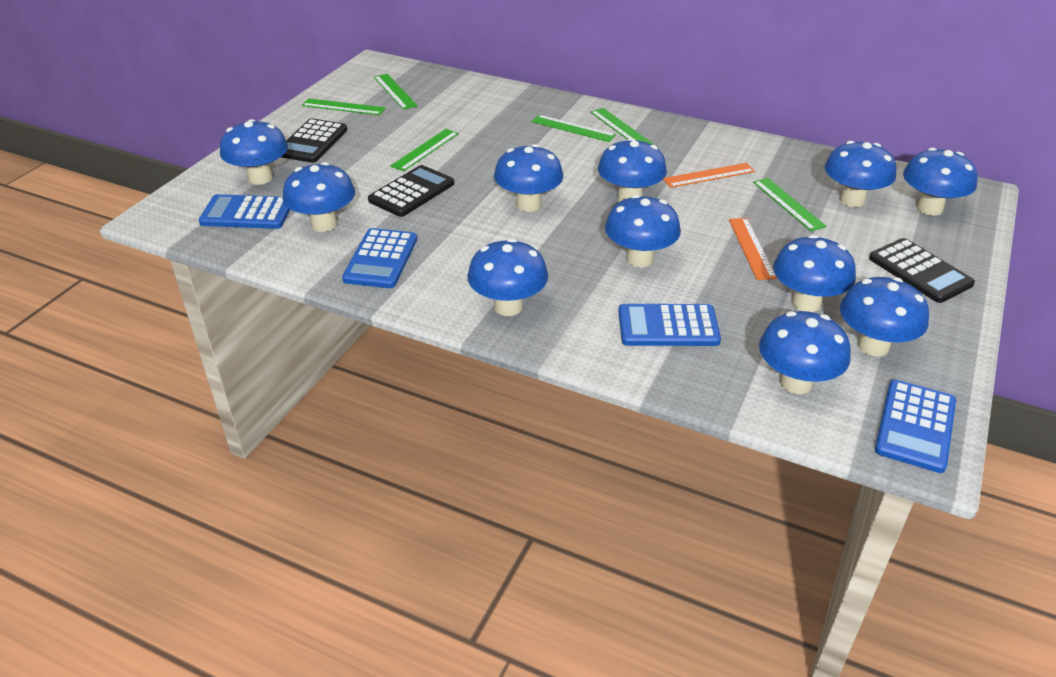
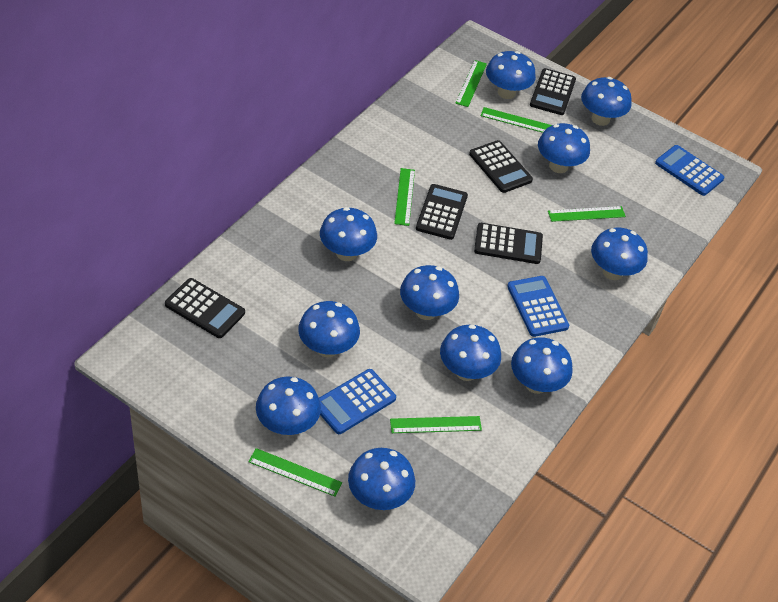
black calculator: [281,118,347,163] [368,165,454,217] [869,238,975,303] = 3 -> [165,278,245,338] [416,184,468,240] [469,140,533,193] [474,223,543,264] [530,68,576,115] = 5
blue calculator: [199,194,290,229] [342,228,417,288] [618,304,721,346] [875,380,956,473] = 4 -> [319,369,396,434] [507,276,569,337] [655,145,725,196] = 3
orange ruler: [663,163,755,188] [729,218,777,280] = 2 -> none = 0

